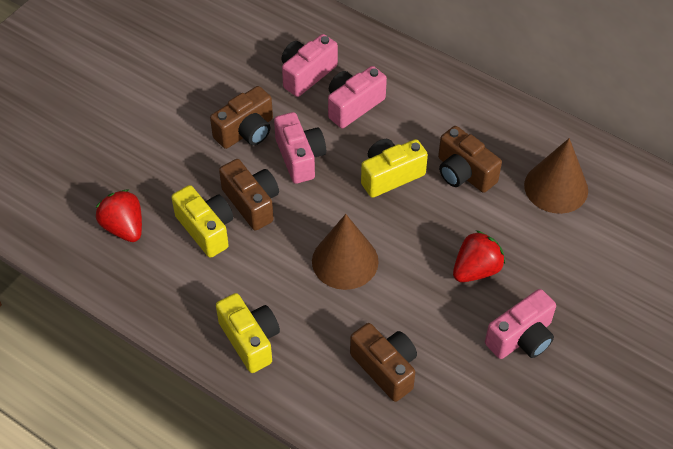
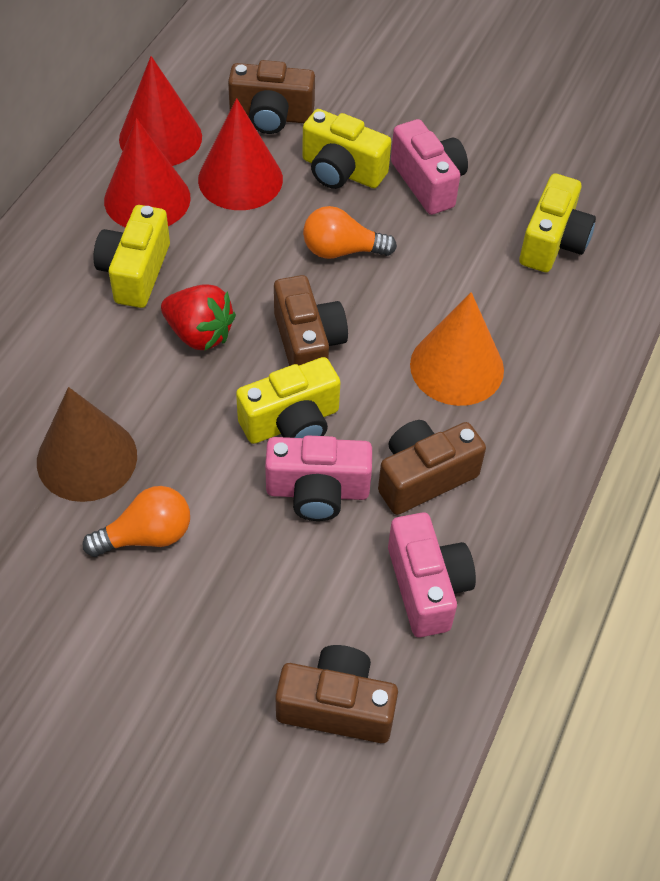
brown cone: [312,214,379,290] [524,138,588,214] = 2 -> [37,387,137,502] = 1
orange cone: none = 0 -> [410,292,504,406] = 1
orange light bulb: none = 0 -> [83,486,190,557] [303,206,397,259] = 2
pink camera: [274,112,326,184] [282,34,338,97] [328,66,387,128] [485,289,556,359] = 4 -> [265,435,372,521] [388,512,476,637] [391,119,468,215] = 3
red cone: none = 0 -> [104,118,191,228] [119,56,202,166] [198,98,283,210] = 3
red strawberry: [95,190,142,242] [453,230,505,282] = 2 -> [161,284,236,350] = 1
yellow camera: [171,185,233,258] [216,293,280,373] [361,139,428,198] = 3 -> [93,205,170,308] [236,357,340,444] [302,109,391,189] [519,173,596,272] = 4

